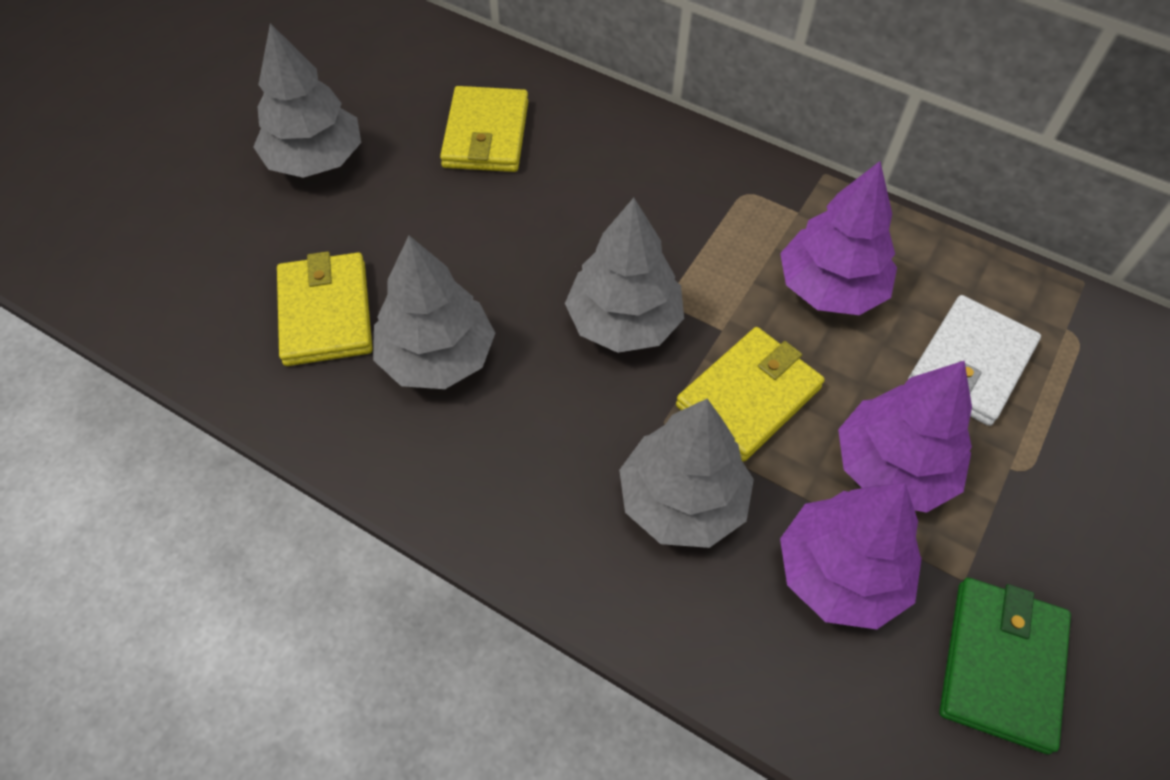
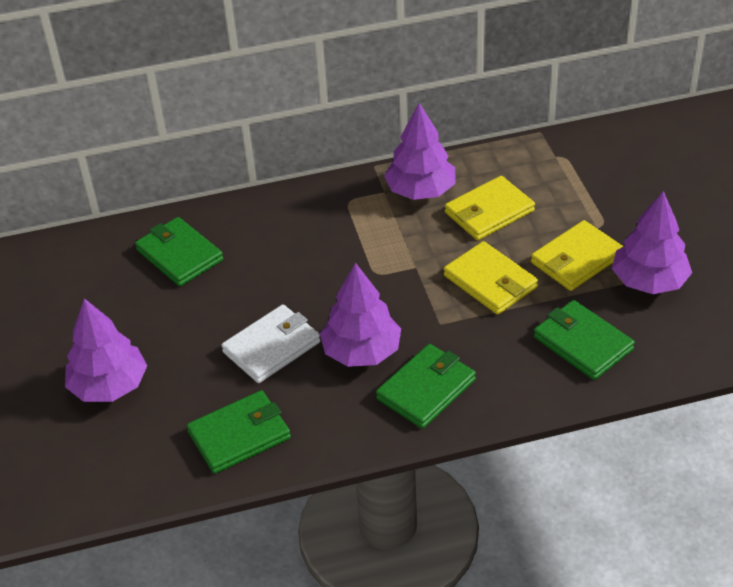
green wallet: [939,578,1071,754] = 1 -> [135,217,223,286] [187,390,291,474] [376,344,476,429] [534,300,635,380] = 4
grey tree: [253,23,361,178] [373,236,495,389] [565,198,684,353] [619,399,754,548] = 4 -> none = 0
purple tree: [780,161,897,315] [780,483,922,629] [838,361,972,513] = 3 -> [65,298,147,402] [320,262,401,367] [384,103,455,200] [612,191,692,294] = 4

